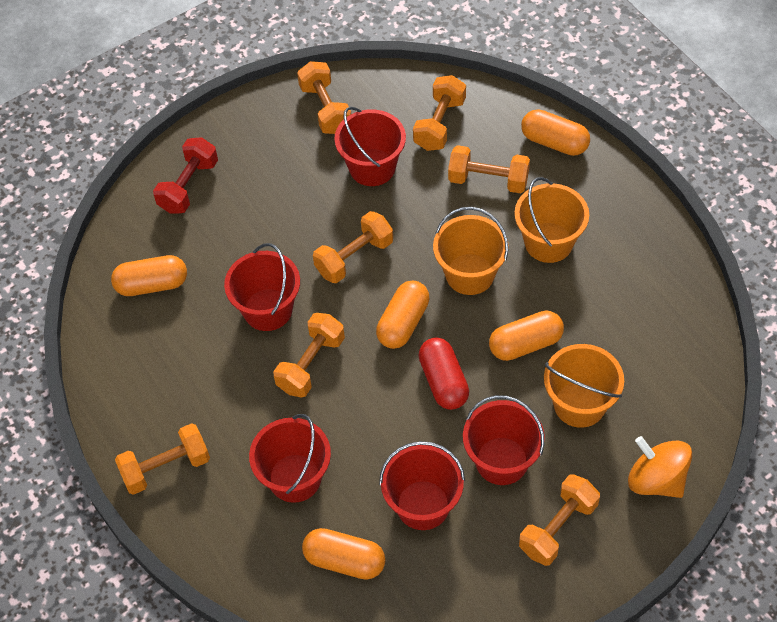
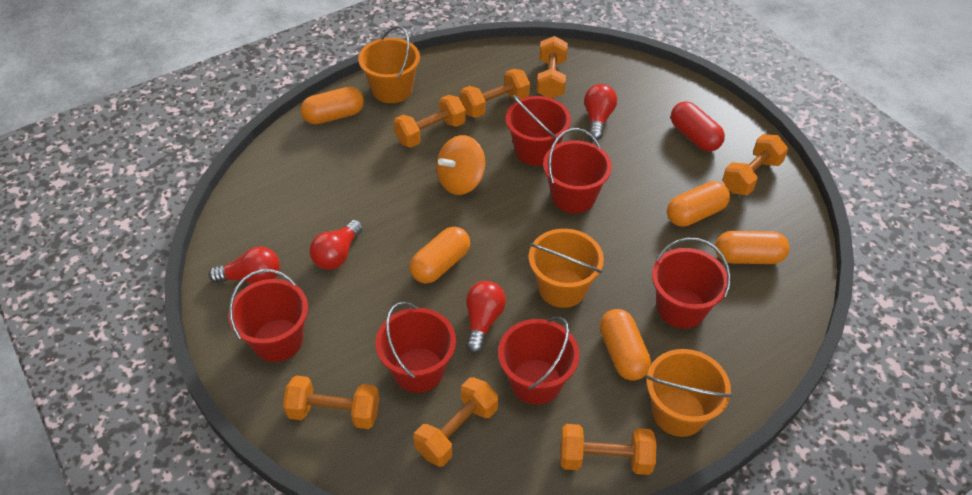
red bucket: [224,243,300,331] [249,414,331,503] [334,107,406,186] [379,441,465,530] [463,395,545,485] = 5 -> [228,269,308,362] [375,302,456,393] [498,317,580,405] [505,95,571,166] [543,128,612,213] [652,238,731,329] = 6
red dumbbell: [153,137,218,214] = 1 -> none = 0
red light bulb: none = 0 -> [209,246,280,284] [310,220,363,270] [466,281,506,353] [584,84,617,140] = 4

